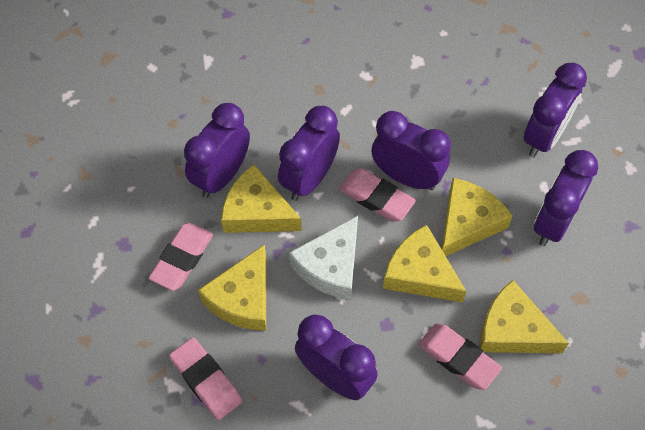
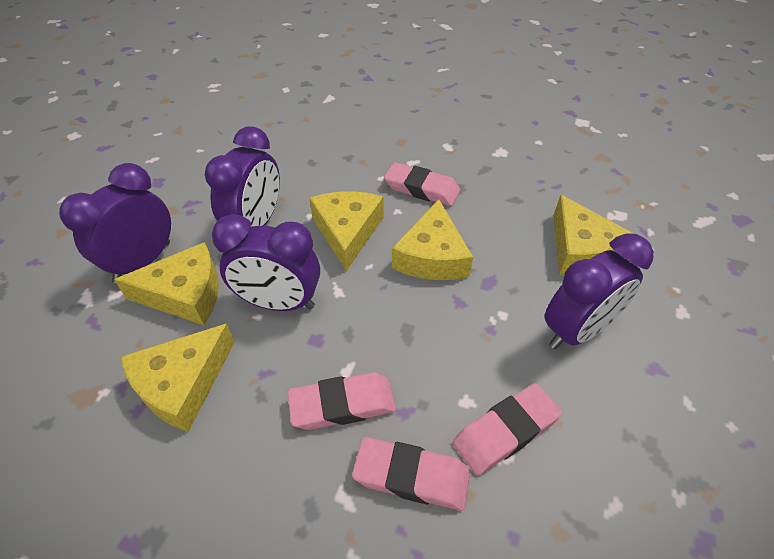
purple clock: [184,103,250,198] [278,106,340,201] [295,315,378,400] [372,111,451,190] [523,63,587,158] [534,150,598,246] = 6 -> [59,163,171,283] [205,126,280,226] [212,214,320,311] [545,233,654,349] = 4
white cheese: [289,216,358,300] = 1 -> none = 0

